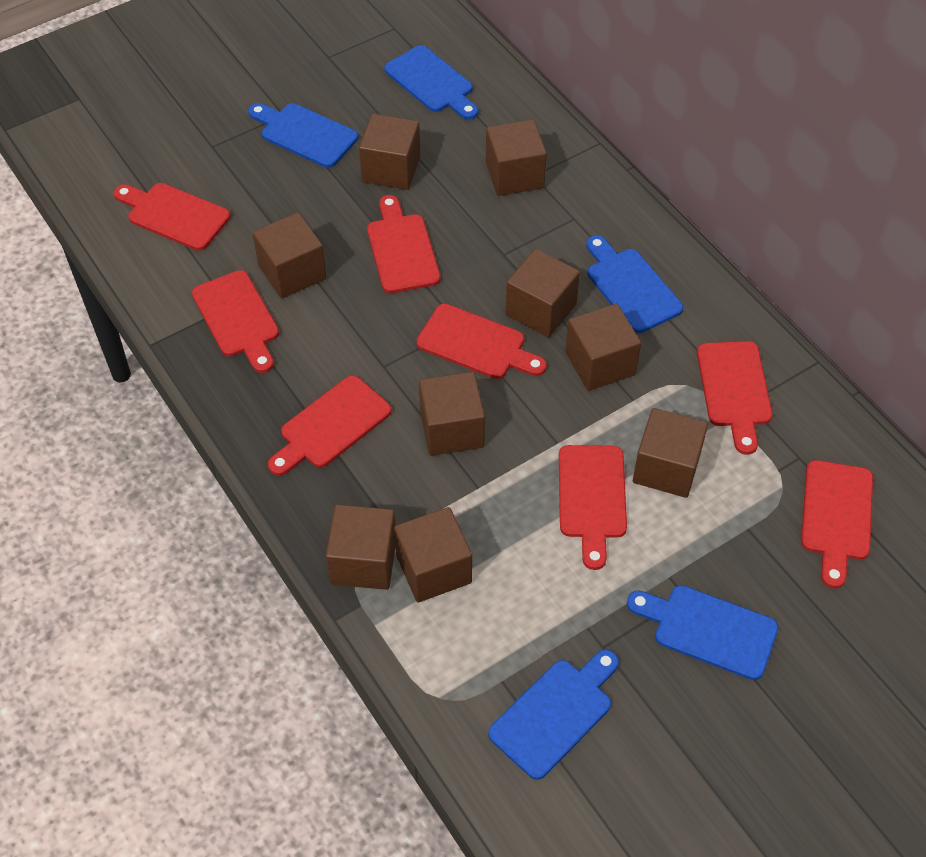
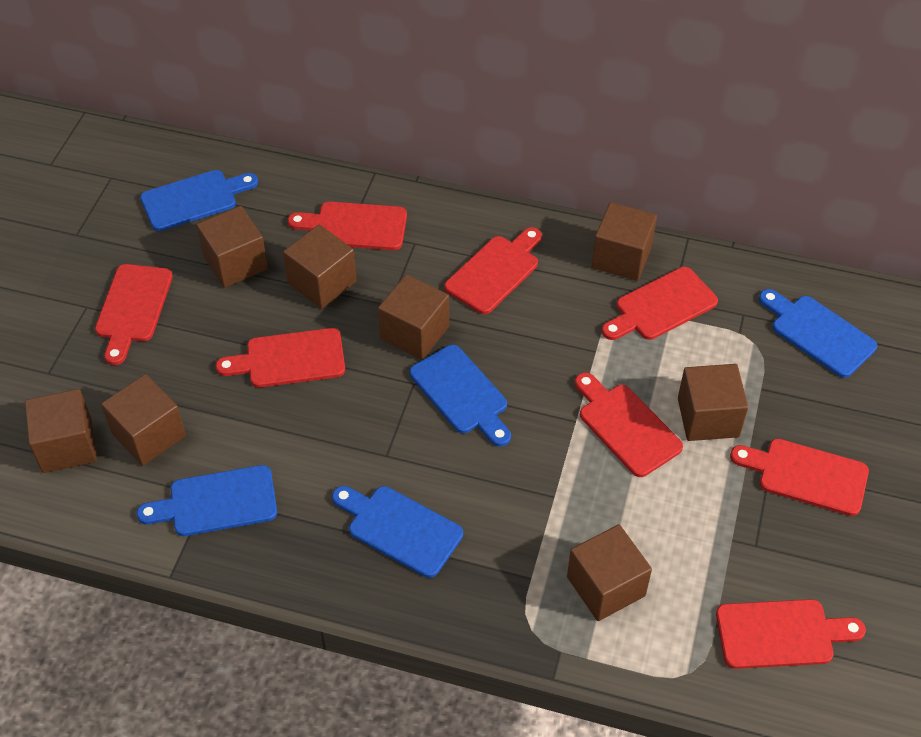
brown cube: [253,212,326,299] [326,505,396,590] [359,114,420,190] [394,507,472,603] [419,372,485,456] [486,119,547,196] [506,249,580,337] [565,303,641,391] [633,408,708,498] = 9 -> [25,389,97,473] [101,374,186,466] [197,206,268,288] [283,225,357,309] [378,274,449,360] [567,525,652,621] [592,202,657,281] [678,364,748,441] = 8

